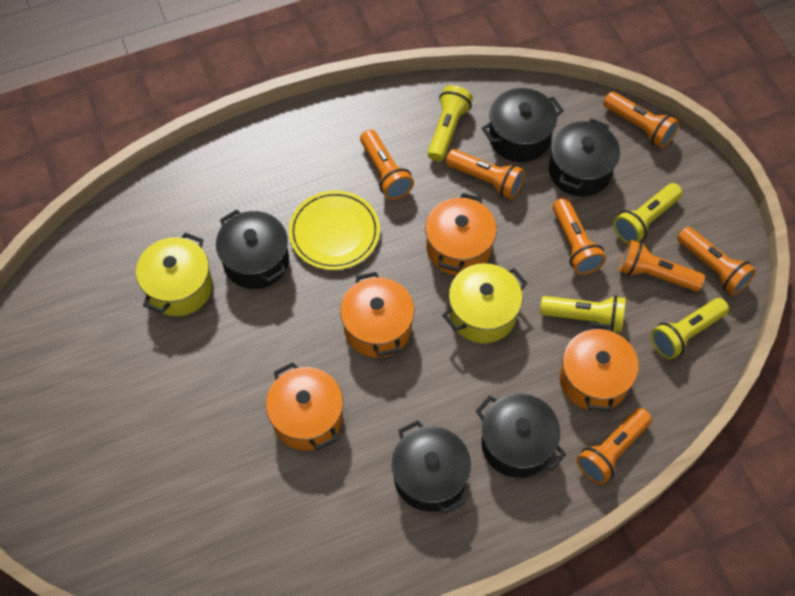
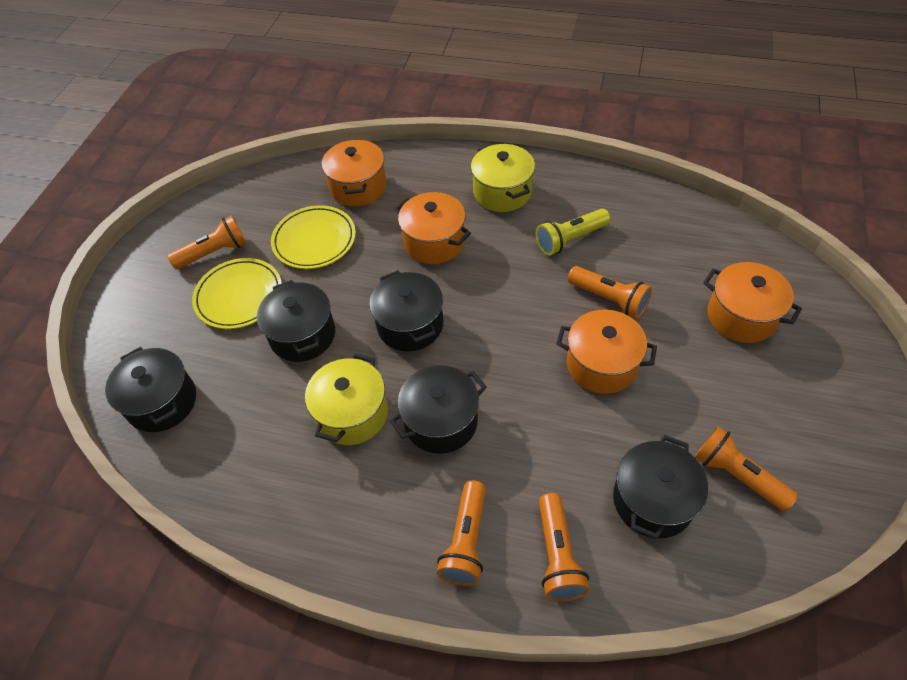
orange flashlight: [360,129,414,200] [446,149,525,199] [553,198,606,275] [577,408,652,484] [603,92,679,148] [619,240,705,291] [677,227,756,295] = 7 -> [167,215,247,269] [437,480,486,586] [539,493,590,602] [568,266,652,319] [695,426,798,512] = 5
yellow flashlight: [427,85,473,162] [540,295,626,332] [613,183,683,244] [651,298,729,359] = 4 -> [536,209,611,256] = 1
yellow plate: [289,190,380,270] = 1 -> [192,258,282,329] [271,205,356,269] = 2

